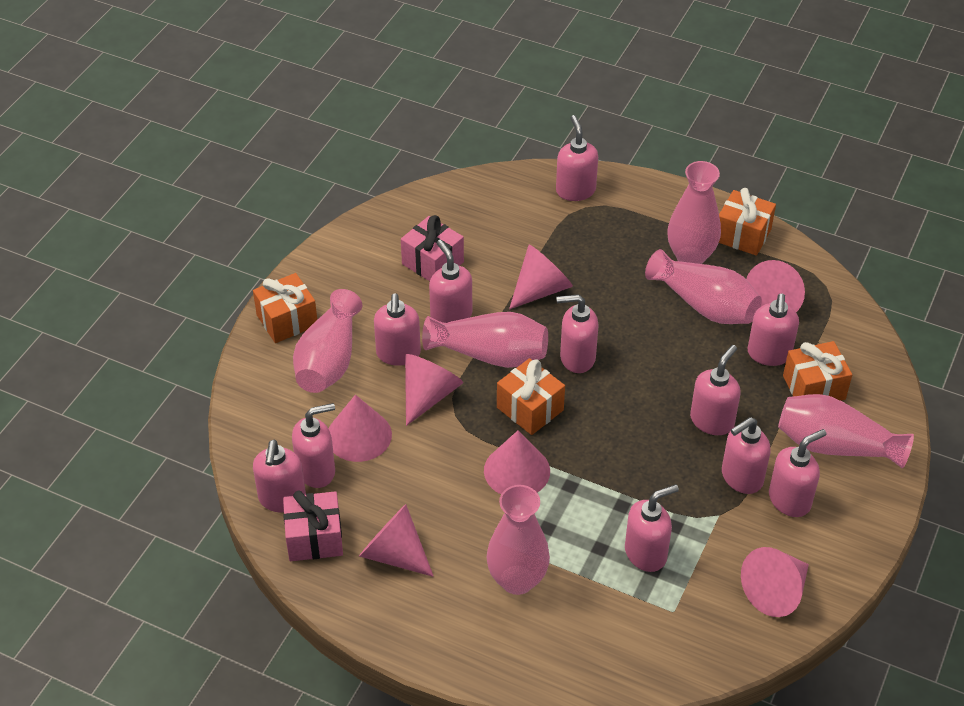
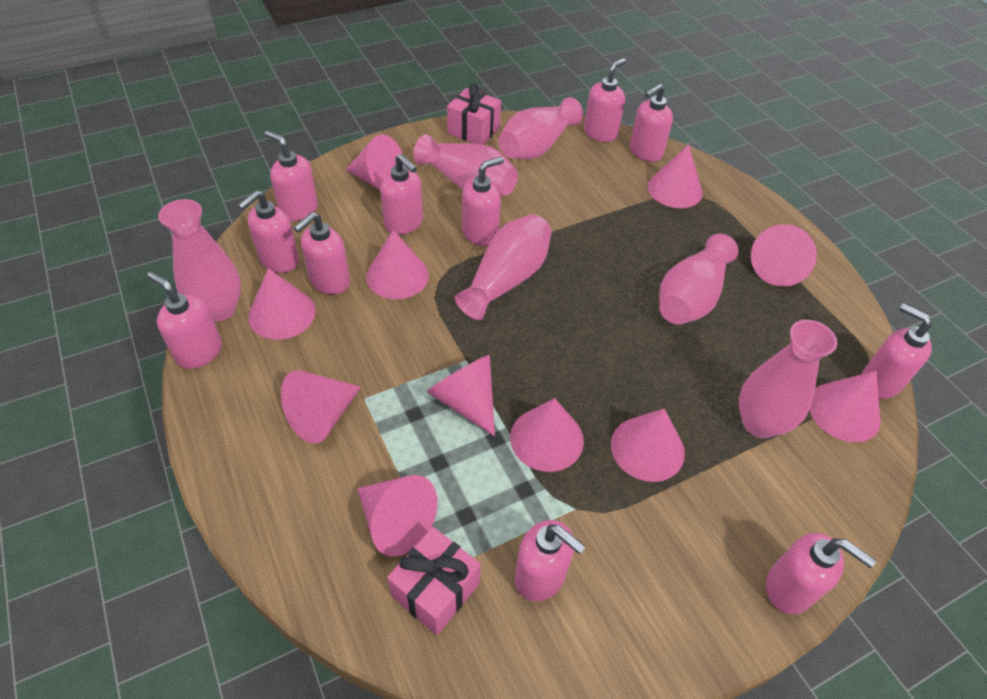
orange gift: [253,273,317,343] [497,358,565,435] [719,188,776,256] [783,341,852,401] = 4 -> none = 0
pink cone: [329,395,392,462] [359,504,434,577] [405,354,463,426] [484,430,550,494] [509,245,573,309] [741,547,809,617] [746,260,805,312] = 7 -> [248,268,316,340] [281,370,361,444] [346,134,404,190] [357,475,438,556] [366,230,429,299] [426,355,495,436] [510,398,584,472] [611,409,685,482] [648,144,703,208] [751,224,817,287] [809,371,880,442] = 11

